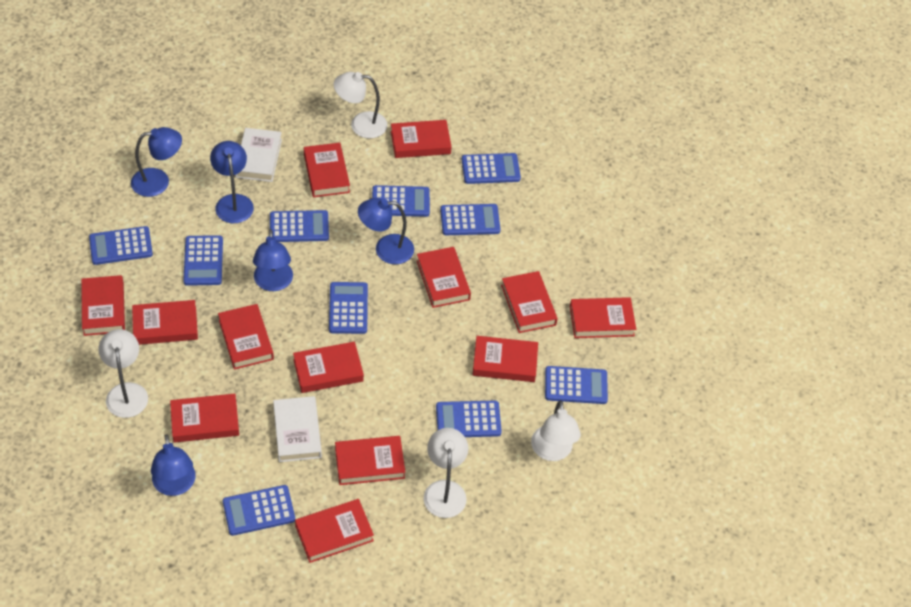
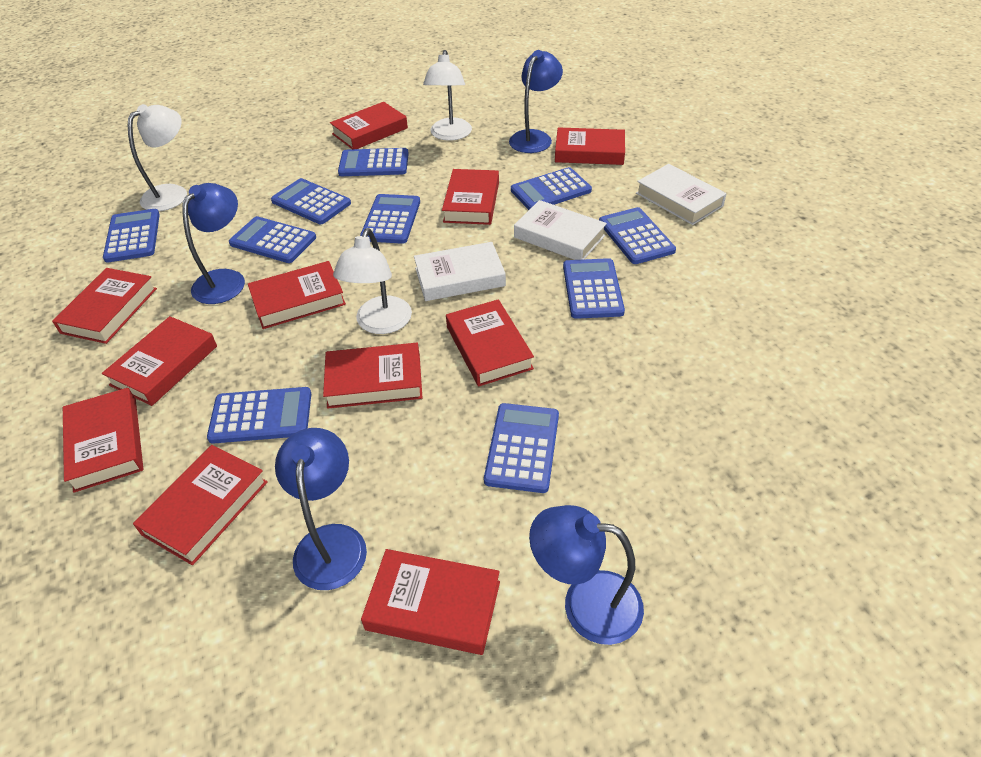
blue lamp: [131,127,182,197] [151,434,196,496] [210,141,254,223] [253,229,293,291] [358,198,414,264] = 5 -> [182,183,245,304] [275,428,367,590] [509,50,563,153] [529,505,644,645] = 4
red book: [81,275,125,336] [132,300,198,345] [170,394,239,443] [218,304,274,370] [293,342,364,393] [295,499,374,563] [304,143,350,197] [335,436,405,485] [391,120,452,158] [417,247,471,308] [473,336,538,382] [501,271,558,333] [570,297,636,338] = 13 -> [52,268,157,344] [63,388,143,493] [102,316,217,406] [133,445,268,565] [248,261,346,329] [323,343,423,409] [330,102,408,149] [361,549,500,655] [442,169,499,225] [446,299,534,386] [555,127,625,165] = 11
white book: [235,128,282,182] [273,396,322,462] = 2 -> [414,242,506,301] [514,200,607,260] [636,164,727,225] = 3
white lamp: [99,329,148,418] [334,72,388,138] [424,428,468,518] [531,400,581,461] = 4 -> [128,104,187,211] [333,228,412,334] [423,50,472,141] = 3

